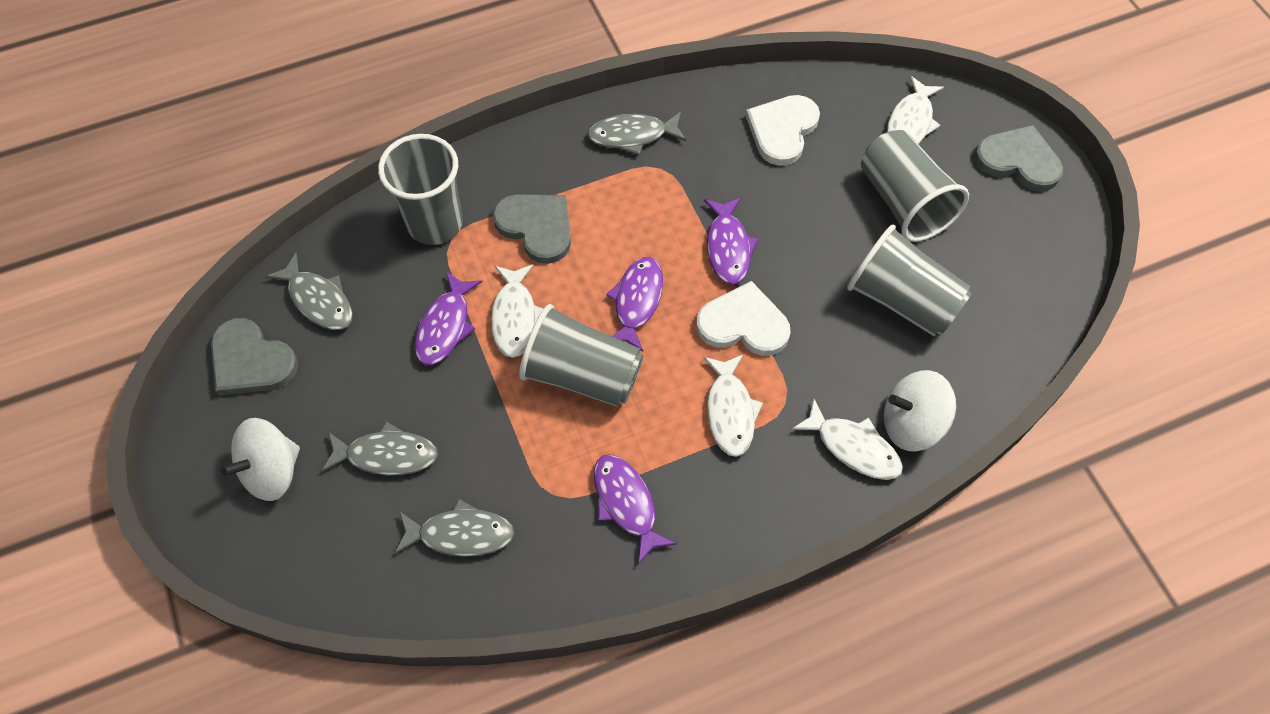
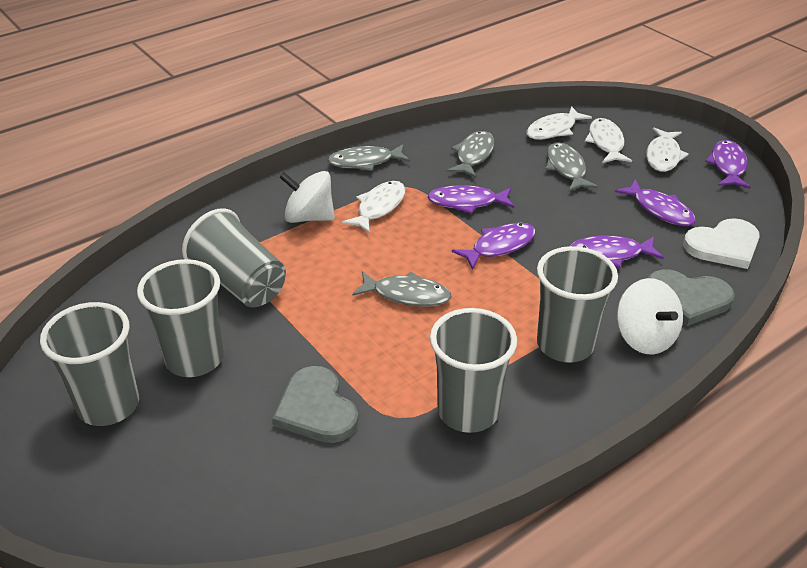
grey cup: [378,134,463,245] [519,304,643,407] [847,225,972,337] [861,130,969,242] = 4 -> [40,302,139,426] [137,259,224,377] [182,208,286,307] [430,308,517,433] [537,246,618,363] = 5
grey heart: [211,318,298,395] [493,194,571,264] [974,125,1063,192] = 3 -> [272,366,359,443] [648,269,735,326] = 2
purple fish: [415,271,482,365] [594,454,677,565] [606,257,663,352] [704,198,759,285] = 4 -> [427,185,514,214] [452,223,536,270] [570,236,664,268] [615,179,696,226] [705,140,750,189] = 5
white heart: [696,281,791,356] [746,95,820,166] = 2 -> [683,218,760,269] = 1

